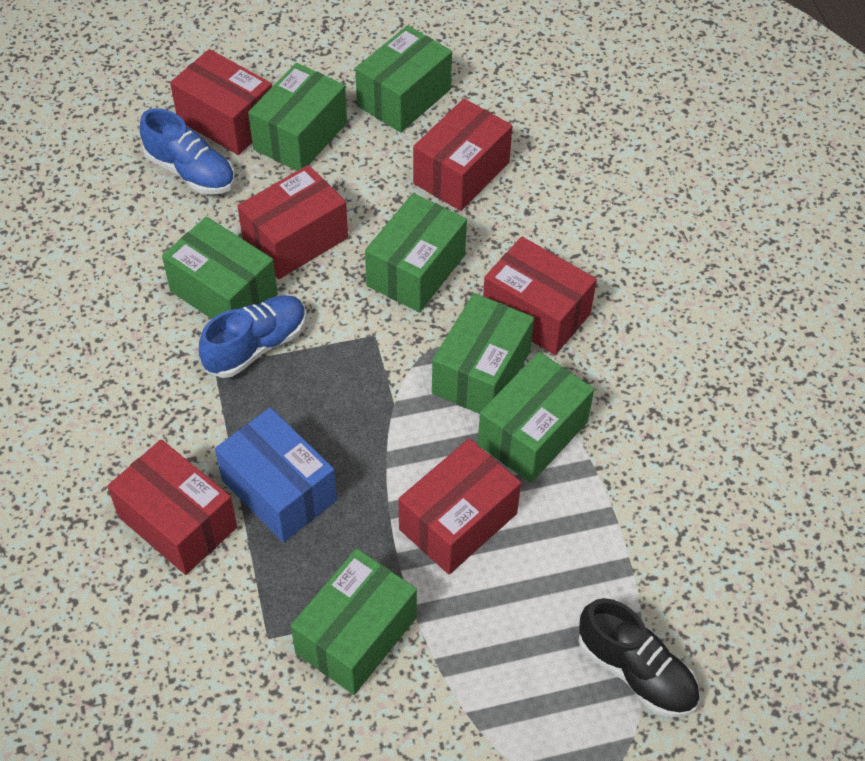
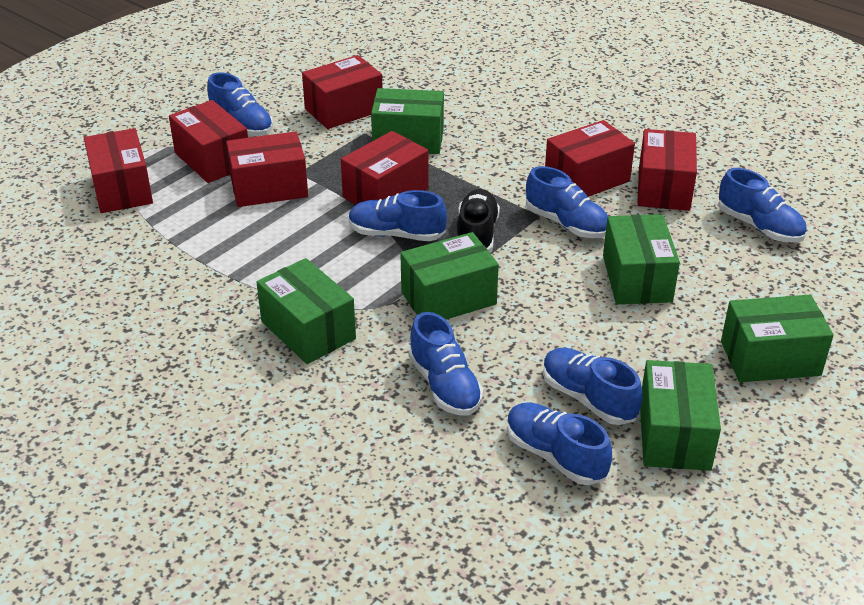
blue box: [215,408,337,542] = 1 -> none = 0
blue shoe: [140,108,235,195] [199,295,307,378] = 2 -> [207,72,273,136] [349,190,447,241] [409,312,483,416] [507,402,612,485] [526,166,608,238] [543,348,643,425] [718,168,807,243] = 7
green box: [162,217,278,319] [248,63,347,171] [291,548,417,695] [355,25,452,133] [365,193,467,313] [432,293,534,414] [478,352,594,483] = 7 -> [256,258,356,364] [371,88,444,154] [400,232,499,319] [603,214,680,304] [640,360,721,471] [721,295,834,382] = 6
red box: [107,439,237,575] [170,49,272,155] [238,165,348,279] [399,438,521,575] [413,99,512,211] [483,237,597,355] = 6 -> [84,128,153,213] [169,100,248,183] [226,131,308,207] [302,55,383,129] [341,131,429,205] [545,120,635,197] [637,129,697,211] = 7

